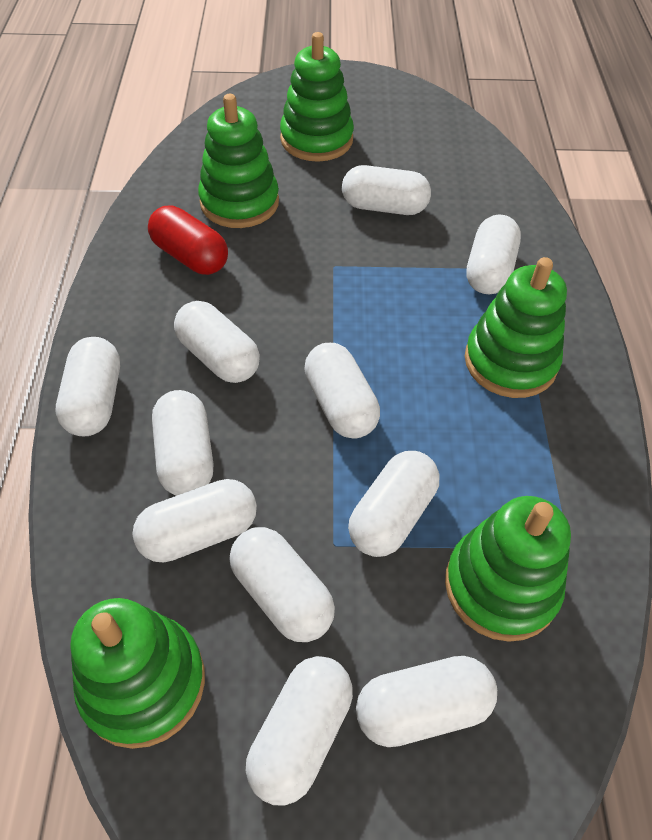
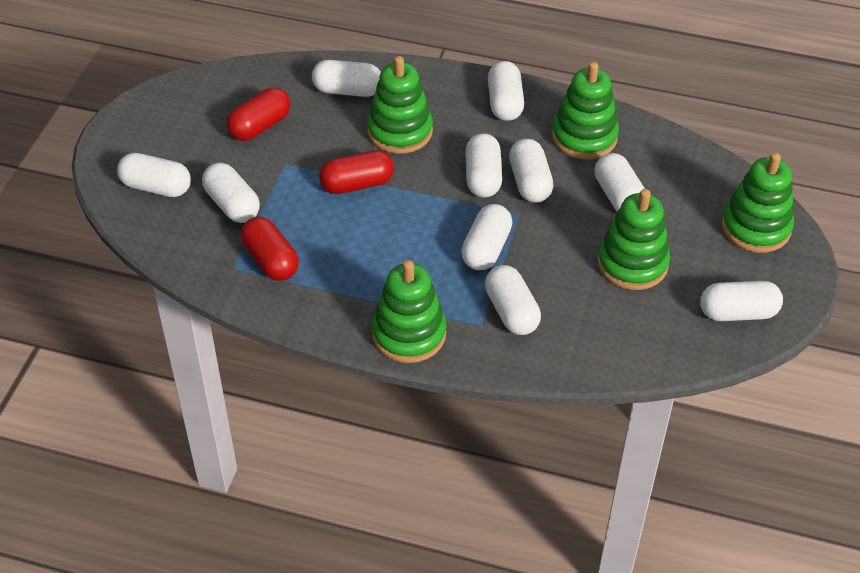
red capsule: [148,205,228,275] = 1 -> [226,87,290,141] [240,217,299,281] [319,150,394,194] = 3
white capsule: [56,337,120,436] [133,479,257,563] [152,390,213,496] [174,301,260,383] [230,527,335,642] [246,656,353,806] [304,343,380,439] [342,165,431,215] [348,451,439,557] [356,656,497,747] [466,214,521,294] = 11 -> [117,153,191,197] [202,163,260,223] [312,60,381,97] [461,204,512,270] [465,133,502,198] [485,265,541,335] [488,61,524,121] [509,139,554,203] [594,153,645,212] [700,281,783,321] = 10

